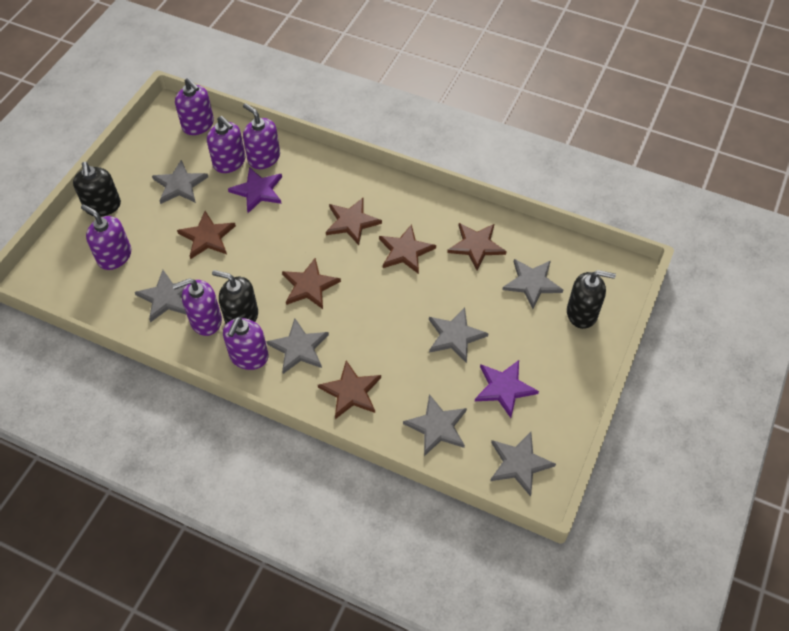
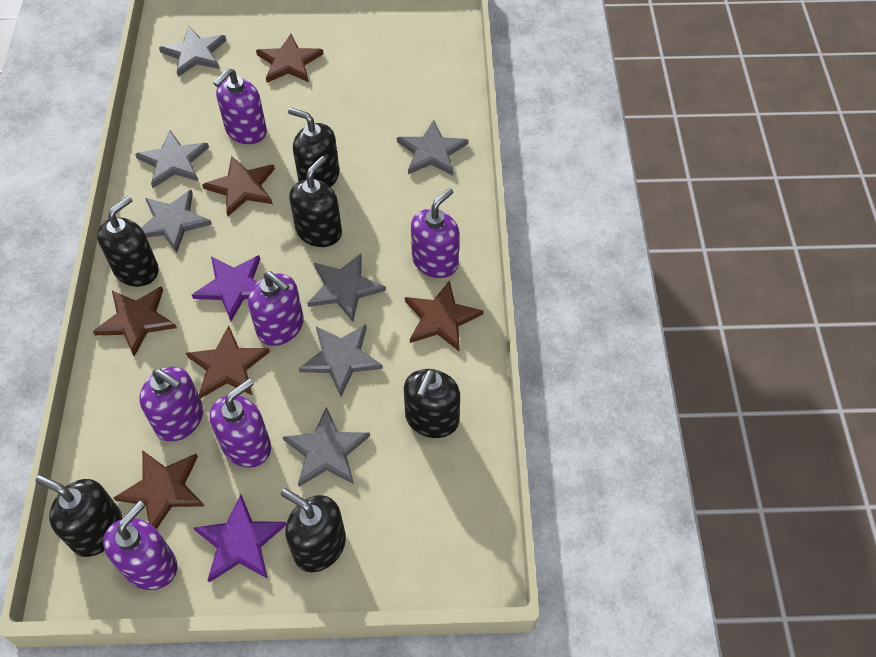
black soap dispenser: [73,162,121,217] [212,270,258,324] [567,270,616,329] = 3 -> [36,475,122,557] [97,196,159,287] [281,488,346,572] [288,107,340,187] [289,156,342,247] [404,369,460,438] = 6

